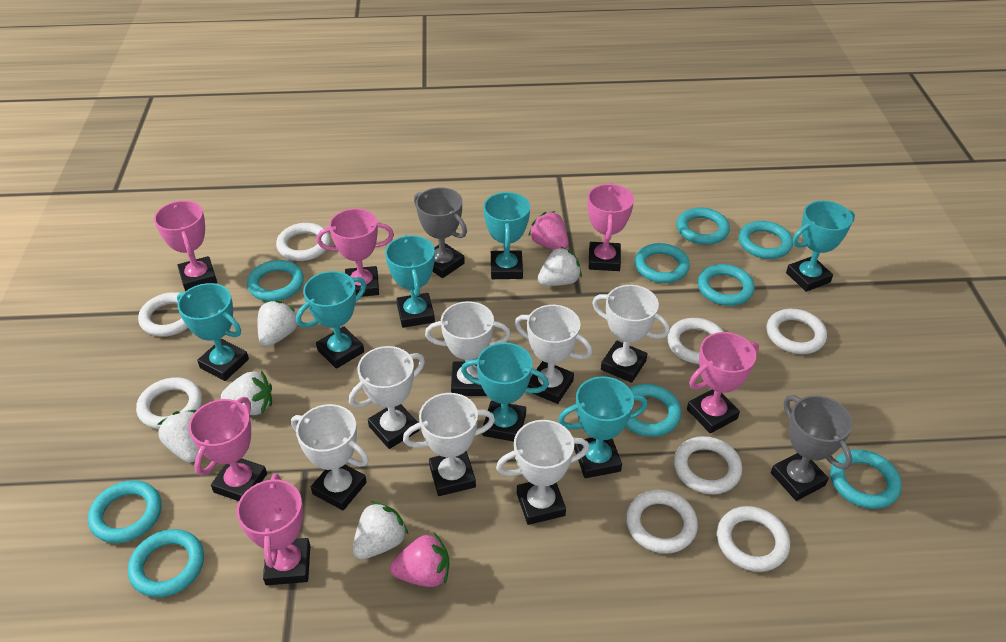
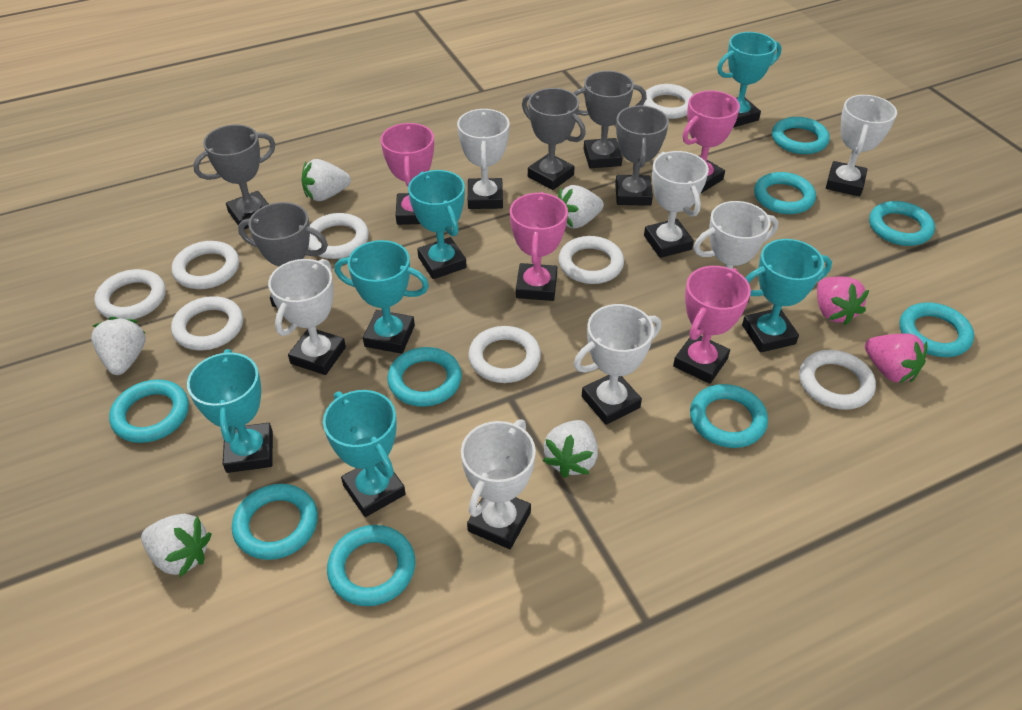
grey trophy: [414,187,467,278] [771,395,853,501] = 2 -> [193,125,275,229] [238,202,328,307] [522,88,586,190] [574,71,647,168] [615,105,669,206] = 5
pink trophy: [154,201,217,291] [189,397,267,501] [237,474,310,585] [317,208,394,297] [587,183,634,271] [687,332,759,433] = 6 -> [381,123,434,225] [510,192,568,301] [673,266,751,384] [682,90,740,193] = 4
turquoise trophy: [177,283,249,381] [296,271,366,369] [385,235,435,328] [461,343,549,442] [483,191,530,279] [558,376,648,478] [786,201,855,292] = 7 -> [187,349,273,473] [323,390,406,517] [335,240,429,354] [408,170,467,279] [717,32,782,127] [742,239,832,353] = 6

